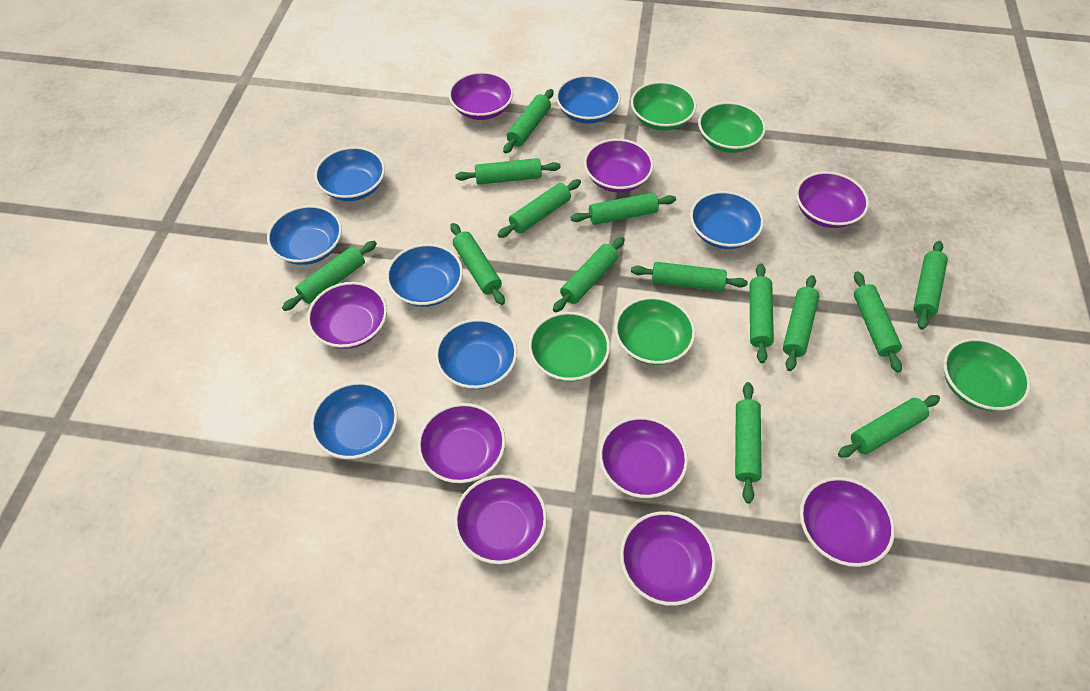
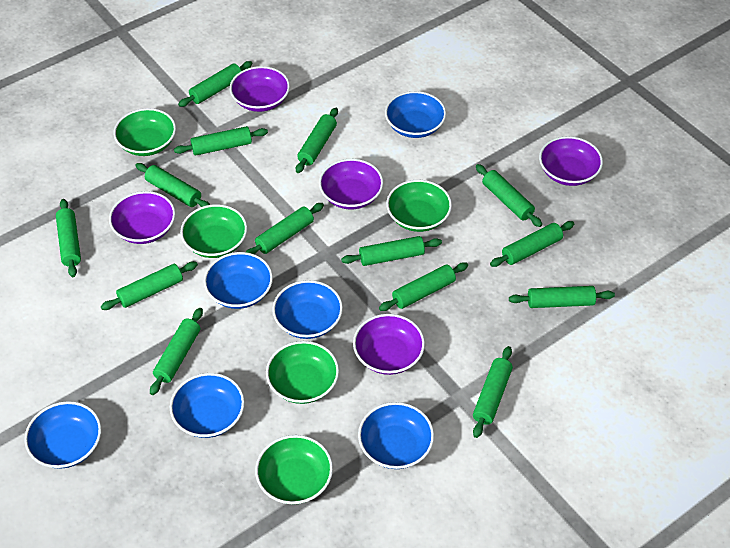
blue bowl: [267,205,342,265] [310,382,398,459] [314,147,385,201] [386,244,463,307] [435,319,517,389] [556,75,621,124] [690,191,764,249] = 7 -> [24,401,101,469] [170,373,245,438] [204,252,273,309] [272,280,343,339] [358,402,434,469] [385,91,446,138] = 6
purple bowl: [307,282,387,349] [417,403,506,483] [449,72,513,120] [454,475,547,564] [584,139,653,193] [599,416,688,498] [620,511,716,606] [796,171,869,228] [800,477,895,567] = 9 -> [109,191,175,244] [230,66,290,112] [319,159,383,210] [353,314,425,375] [539,136,603,186] = 5

